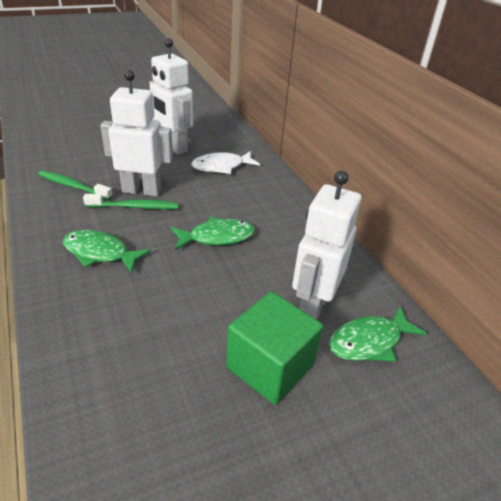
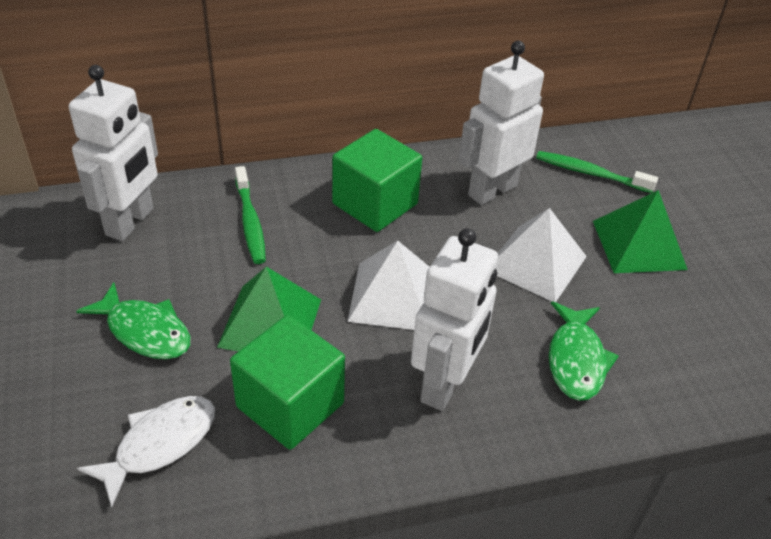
green cube: [226,291,323,405] = 1 -> [230,315,345,450] [332,129,422,232] = 2
green fish: [63,230,151,273] [171,217,255,250] [329,306,427,362] = 3 -> [76,282,191,359] [549,301,619,401] = 2
green pyramid: none = 0 -> [217,267,321,351] [593,190,688,273] = 2
white pyramid: none = 0 -> [347,241,429,330] [496,208,587,302] = 2

